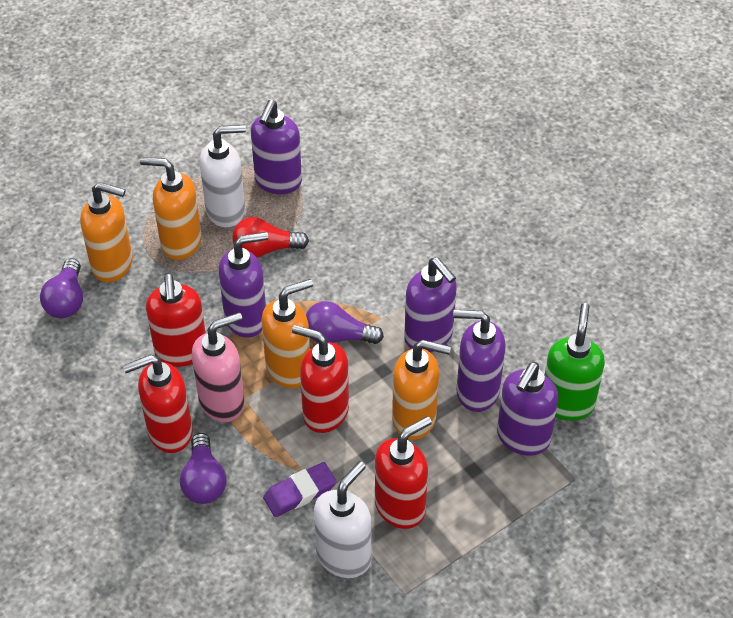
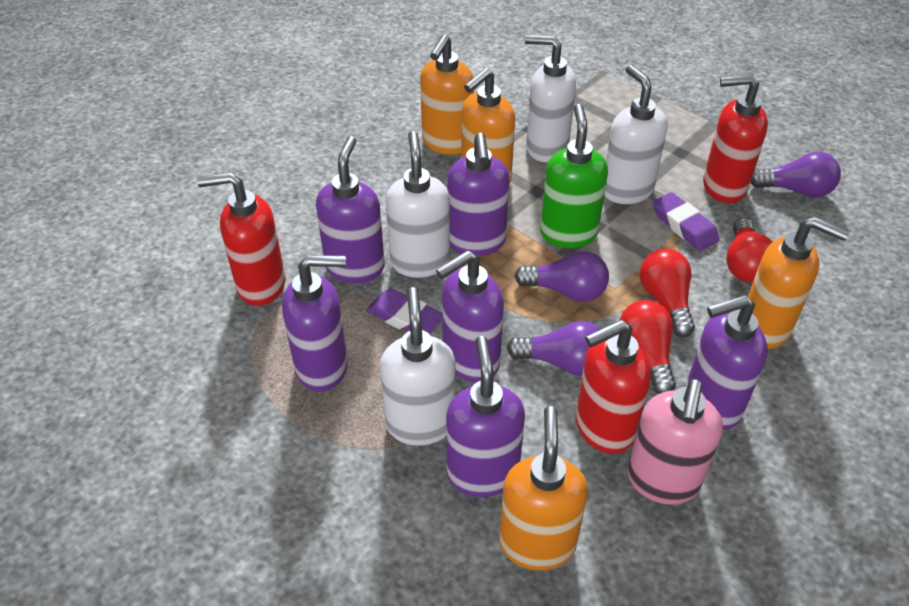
purple eraser: [263,462,337,517] = 1 -> [366,288,442,334] [653,192,720,251] = 2
purple soap dispenser: [219,232,268,338] [251,100,302,194] [404,258,457,352] [453,310,505,412] [497,362,558,456] = 5 -> [282,255,348,391] [316,136,385,283] [436,251,504,382] [446,336,525,497] [447,133,509,256] [685,295,768,430] = 6
red light bulb: [232,217,309,258] = 1 -> [620,300,676,394] [640,249,695,337] [726,218,772,283] = 3
red soap dispenser: [123,355,193,453] [146,274,206,367] [292,325,349,433] [375,416,432,529] = 4 -> [197,172,285,306] [575,320,651,454] [703,74,768,203] = 3
white soap dispenser: [200,124,246,227] [314,461,371,578] = 2 -> [380,287,455,446] [386,131,450,278] [525,35,576,162] [604,65,668,204] = 4

